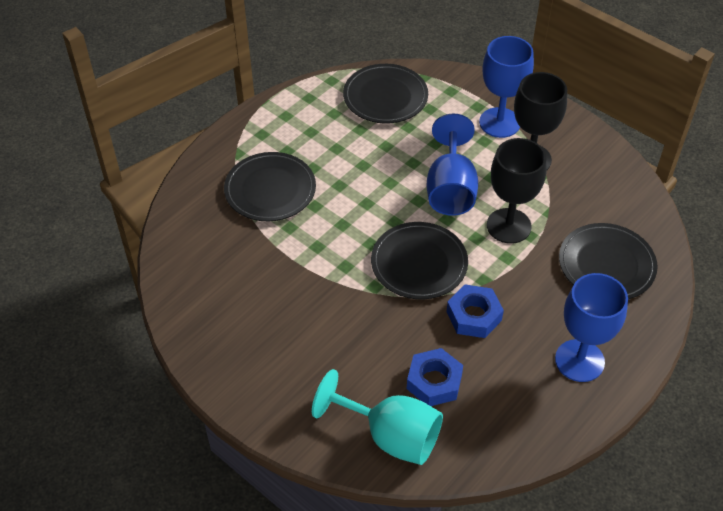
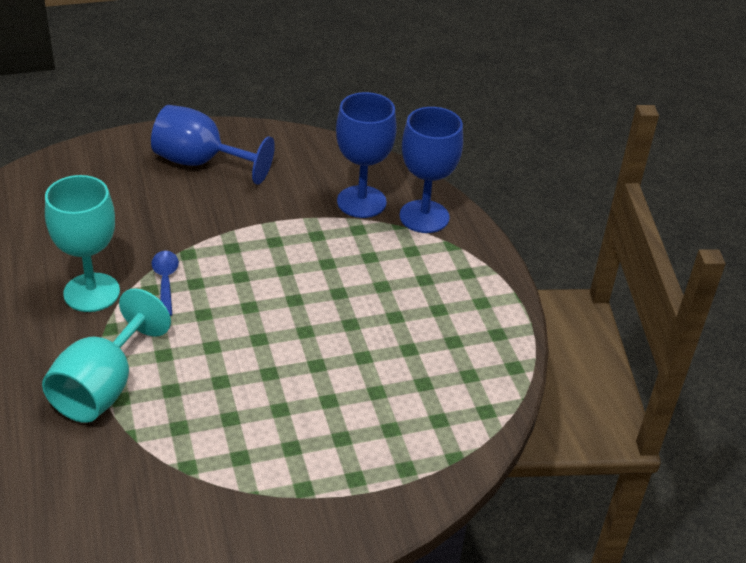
black goblet: [487,138,547,244] [514,72,567,170] = 2 -> none = 0
black plate: [224,152,316,221] [343,64,428,123] [371,222,468,299] [559,223,658,299] = 4 -> none = 0
blue nut: [407,348,463,406] [446,284,504,338] = 2 -> none = 0
blue spoon: none = 0 -> [151,251,179,316] = 1
turquoise goblet: [312,369,443,465] = 1 -> [42,288,171,423] [45,175,120,312] = 2

